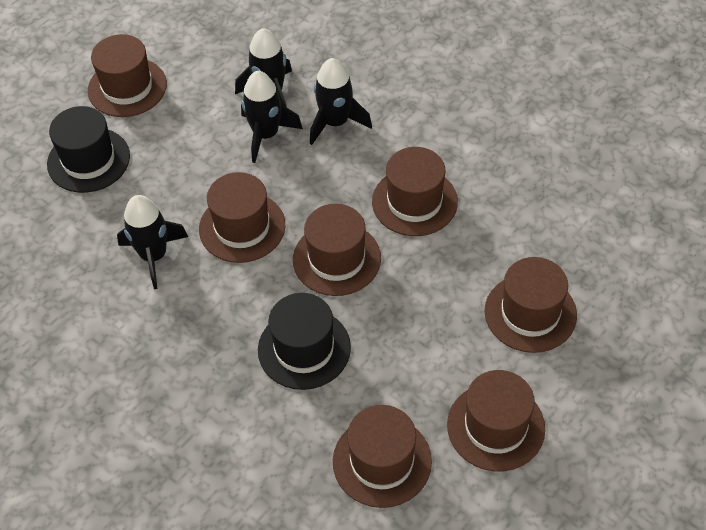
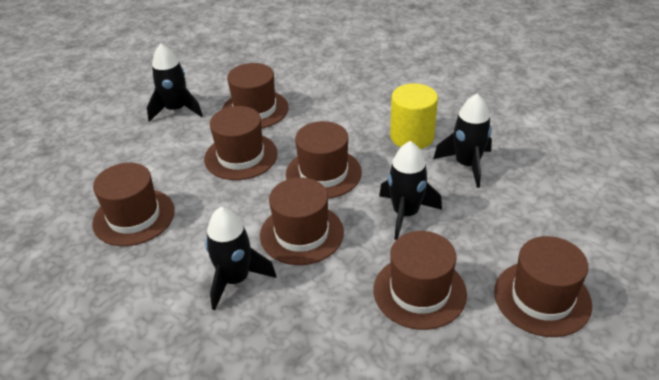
black hat: [47,106,130,193] [258,293,351,390] = 2 -> none = 0
yellow cylinder: none = 0 -> [390,83,438,149] = 1

